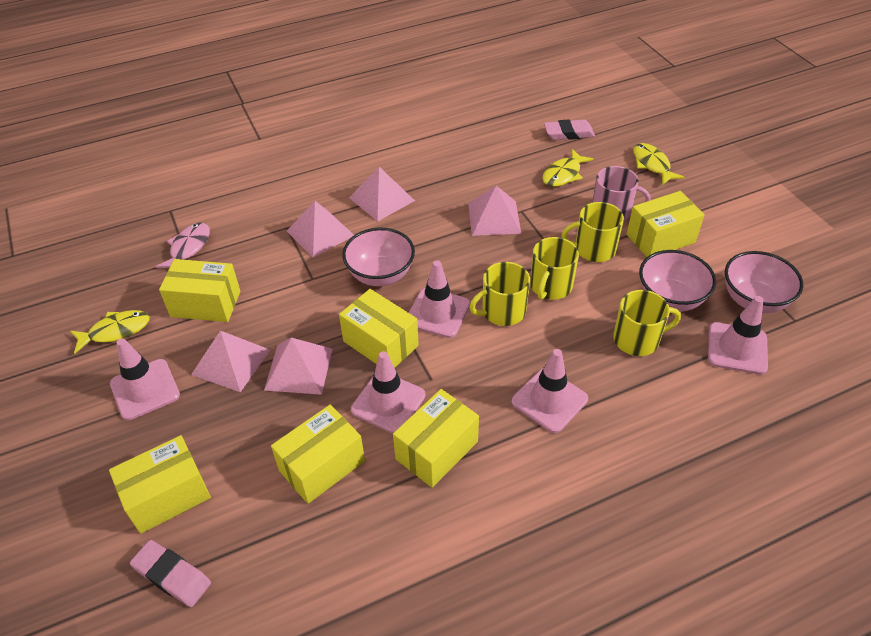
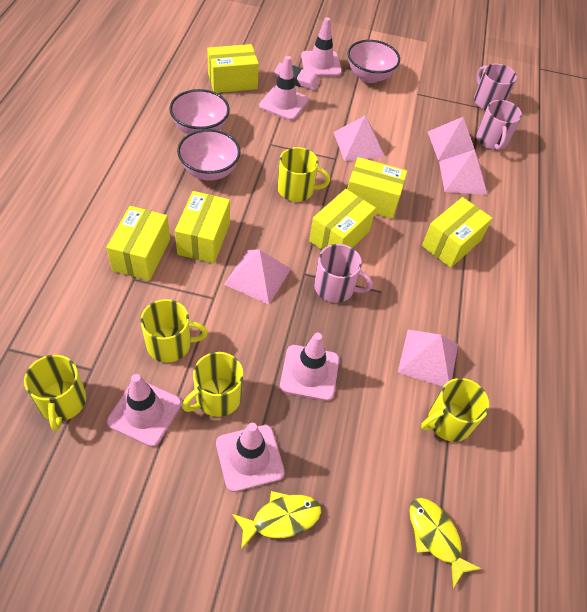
pink eraser: [130,540,211,607] [544,119,595,140] = 2 -> [274,63,320,90] = 1
pink fish: [156,223,210,268] = 1 -> none = 0
pink mug: [592,166,651,222] = 1 -> [314,244,373,303] [474,64,517,111] [476,100,522,150] = 3
yellow fish: [70,310,150,354] [542,149,593,187] [633,143,685,185] = 3 -> [232,491,321,550] [409,498,481,588] = 2
yellow mug: [469,262,530,326] [530,237,579,300] [562,202,624,262] [613,290,681,356] = 4 -> [24,355,86,431] [140,299,208,363] [182,352,244,417] [278,147,330,202] [421,378,489,442] = 5

